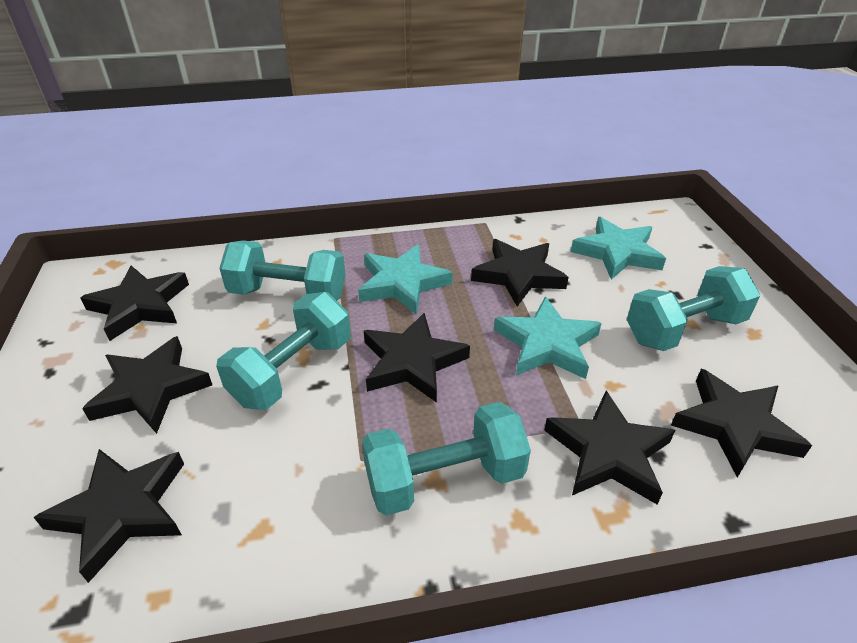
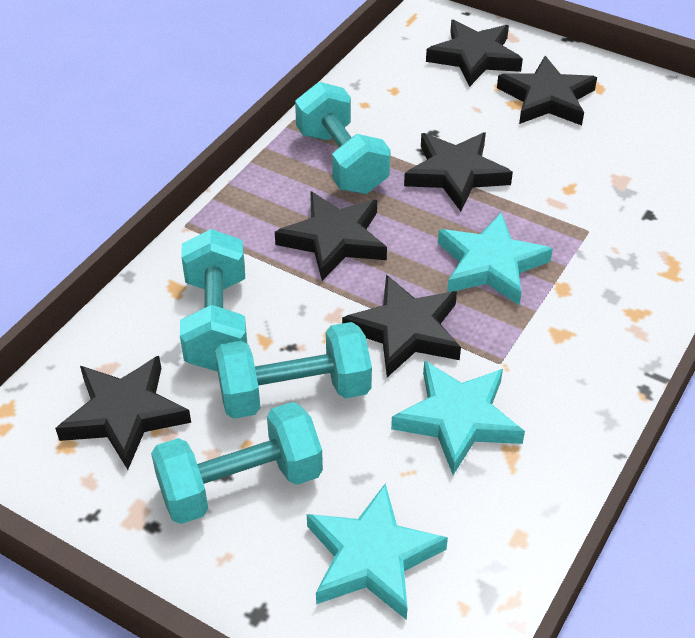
black star: [33,449,184,583] [80,266,189,341] [82,336,212,434] [364,313,470,403] [471,239,569,307] [544,390,675,504] [671,369,812,478] = 7 -> [55,356,191,470] [275,191,387,281] [342,275,461,377] [404,132,513,211] [426,20,523,87] [497,56,597,126] = 6

